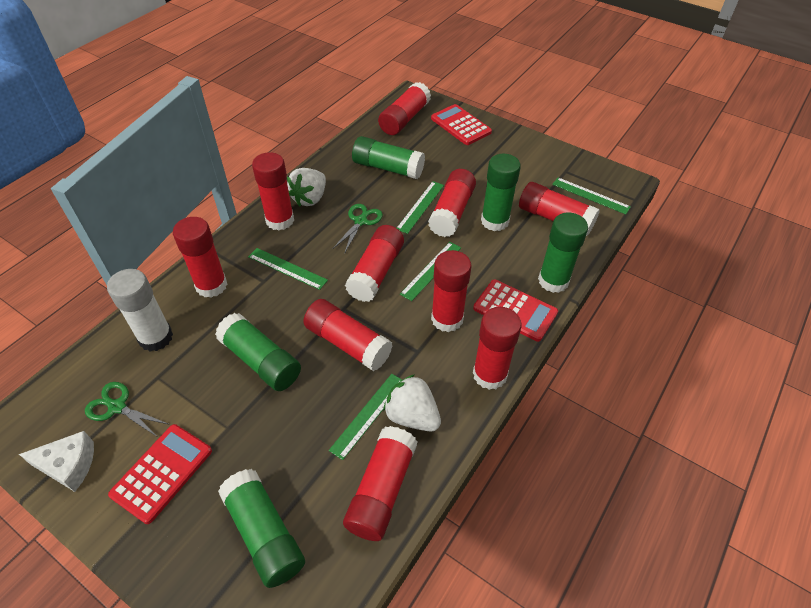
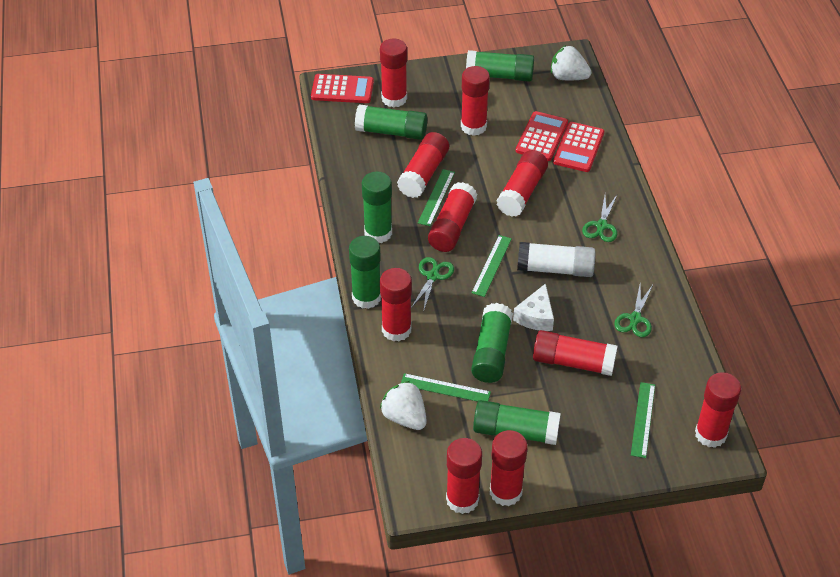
green glue stick: [215,313,301,391] [218,469,305,588] [352,136,425,179] [481,154,521,231] [538,212,588,293] = 5 -> [349,236,381,309] [355,104,427,140] [362,172,392,243] [466,50,534,82] [471,303,513,383] [473,400,561,445] = 6
green ruler: [248,248,328,290] [329,374,402,460] [397,181,444,234] [400,242,461,301] [552,178,631,214] = 5 -> [401,373,491,402] [418,169,455,226] [472,235,512,297] [631,382,655,458] = 4
green scissors: [85,382,170,436] [333,204,383,254] = 2 -> [411,257,454,309] [582,195,617,242] [614,285,653,337] = 3

